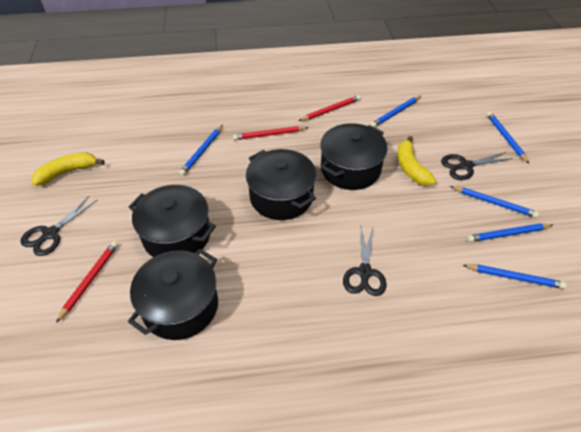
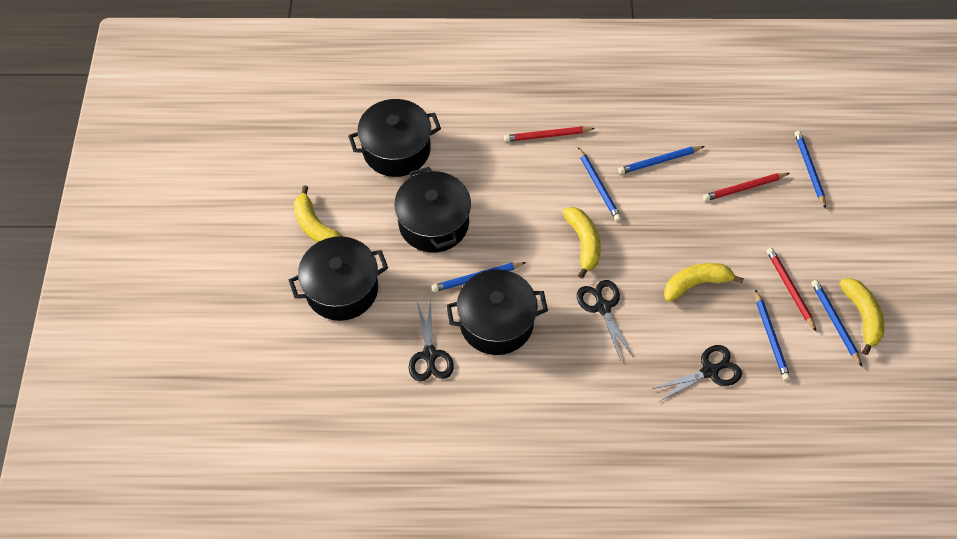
yellow banana: [32,152,104,186] [397,136,436,186] = 2 -> [294,186,343,243] [562,207,601,279] [664,263,744,302] [839,278,884,355] = 4

